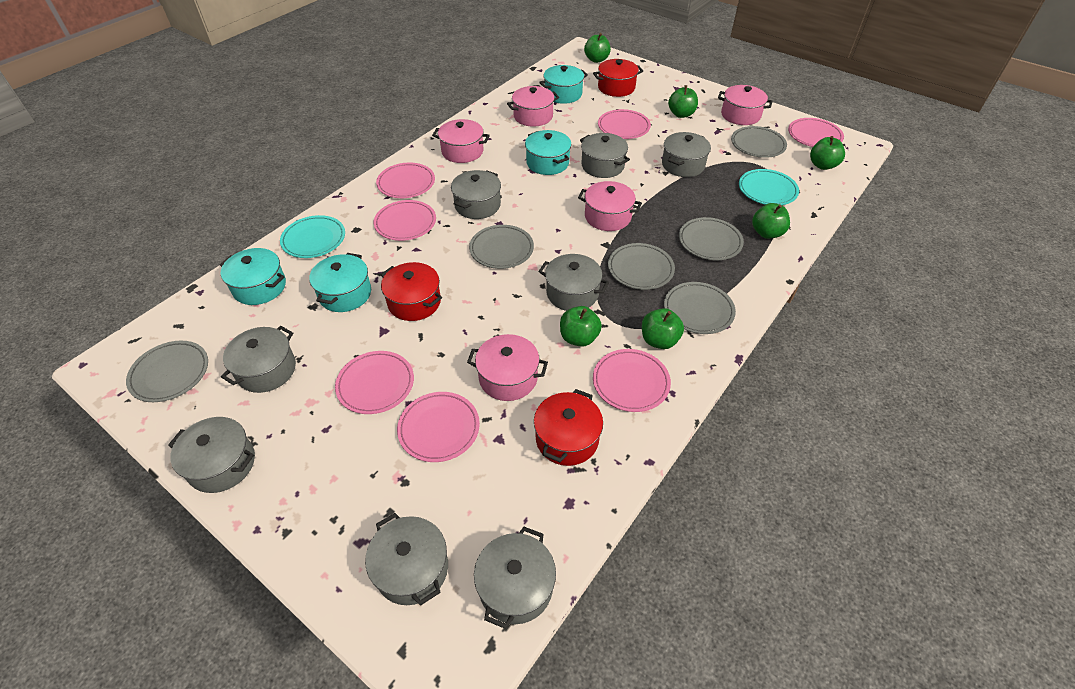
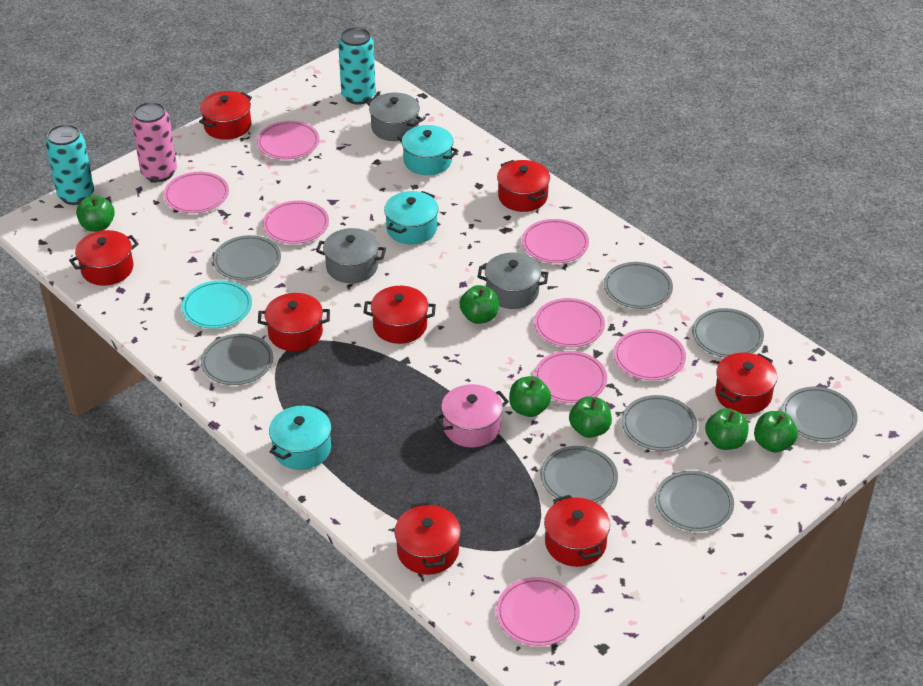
grey plate: [126,341,208,402] [469,225,534,269] [608,243,675,290] [664,282,736,334] [679,217,744,260] [731,126,787,158] = 6 -> [201,334,273,385] [213,235,281,281] [540,446,618,503] [604,262,673,309] [622,395,697,451] [655,471,734,532] [692,308,764,358] [782,387,858,442] = 8
grey pot: [168,417,255,493] [221,326,296,393] [365,513,448,606] [451,170,501,219] [474,527,556,629] [538,254,609,311] [580,133,630,178] [662,132,711,177] = 8 -> [316,228,386,283] [367,93,423,141] [477,253,548,309] = 3
pink can: none = 0 -> [132,102,177,182] = 1
pink plate: [335,351,414,414] [374,200,436,241] [376,163,435,198] [397,392,480,462] [593,349,671,412] [598,109,651,139] [788,118,844,147] = 7 -> [164,172,229,213] [257,121,320,160] [263,200,329,244] [496,577,580,646] [522,219,589,263] [534,298,605,347] [534,351,607,403] [614,329,686,380] = 8
pink pot: [432,119,490,163] [467,334,548,401] [507,86,559,127] [578,181,642,231] [718,85,773,125] = 5 -> [435,384,509,447] = 1
red pot: [381,262,442,321] [534,389,603,466] [593,59,643,97] = 3 -> [69,230,139,286] [199,91,252,140] [258,293,330,351] [363,286,436,344] [394,502,461,575] [497,160,550,212] [544,495,610,567] [715,353,777,414] = 8
turquoise can: none = 0 -> [46,124,94,205] [338,27,376,105] = 2
turquoise plate: [280,215,345,258] [739,169,799,205] = 2 -> [182,280,252,329] = 1
turquoise pot: [220,248,286,305] [309,253,371,312] [525,130,571,175] [539,65,588,104] = 4 -> [269,405,331,470] [384,191,439,245] [397,125,458,175] = 3

